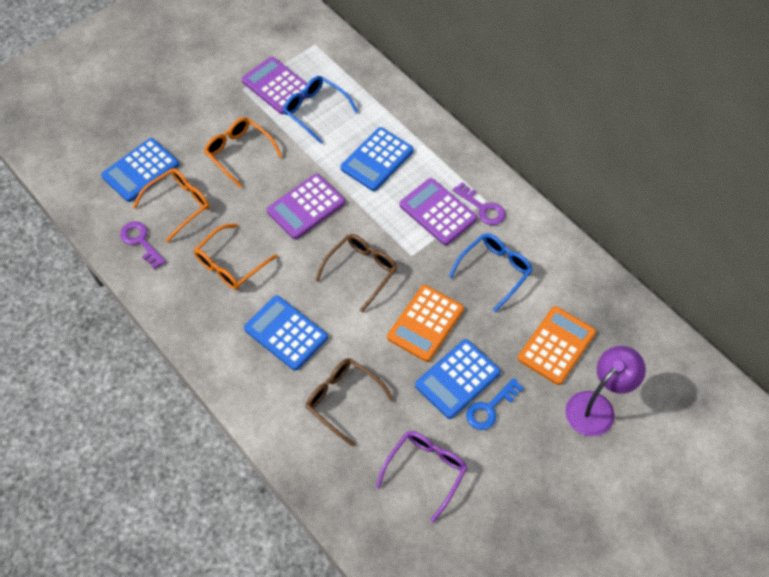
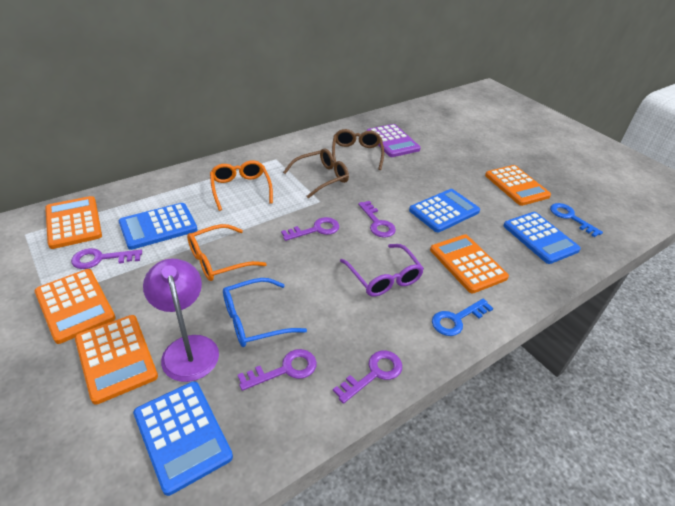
blue glasses: [283,76,358,144] [449,233,533,312] = 2 -> [223,278,307,347] = 1
blue key: [466,378,524,430] = 1 -> [432,299,493,336] [550,203,603,237] = 2
orange calculator: [387,285,464,362] [518,306,596,385] = 2 -> [35,269,116,344] [45,196,102,249] [75,315,158,405] [430,234,509,293] [485,165,551,206] = 5
orange glasses: [133,168,209,243] [194,223,277,290] [204,117,282,188] = 3 -> [187,224,267,281] [210,160,273,211] = 2
purple calculator: [242,57,307,114] [267,174,345,239] [400,178,477,245] = 3 -> [366,124,421,157] = 1
purple key: [120,221,166,269] [453,182,505,225] = 2 -> [71,248,142,269] [238,349,317,391] [281,217,339,241] [333,351,402,404] [358,201,396,238] = 5

